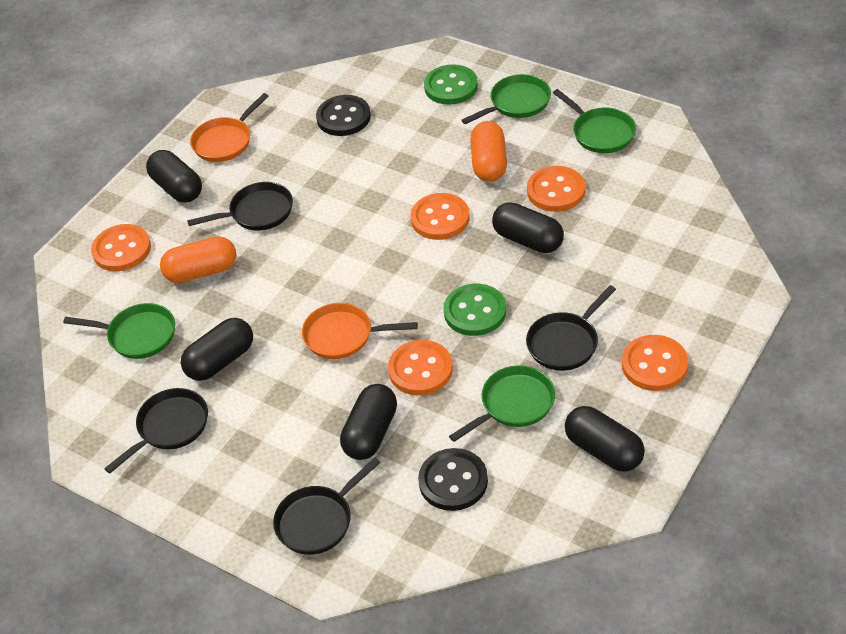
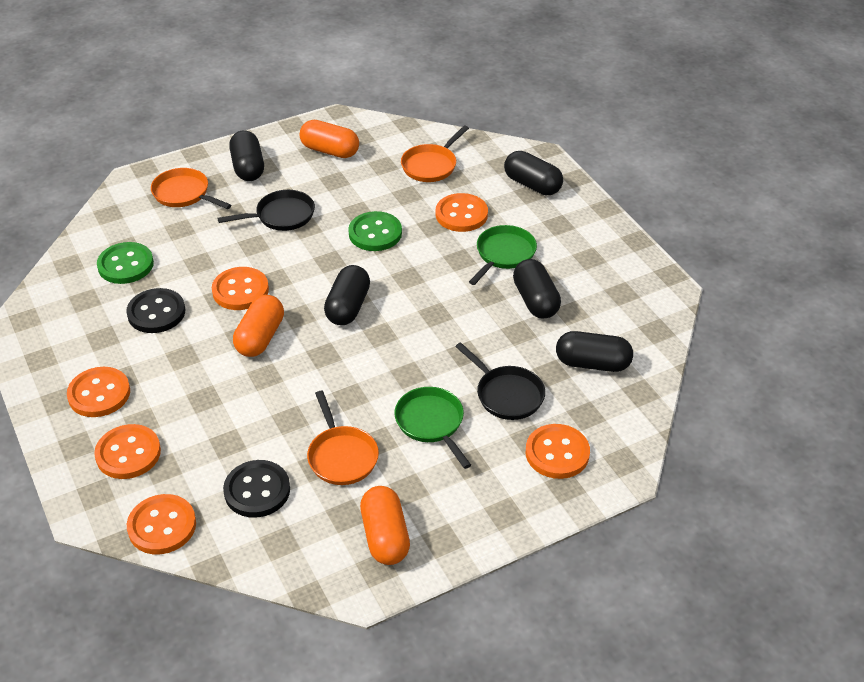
black pan: [104,388,208,473] [187,182,293,230] [273,457,381,555] [526,285,616,371] = 4 -> [217,190,315,231] [455,343,545,420] = 2
green pan: [63,303,175,359] [449,365,555,442] [462,74,551,124] [553,89,636,153] = 4 -> [395,387,471,469] [469,225,537,285] = 2
orange button: [91,224,151,271] [388,340,453,395] [411,193,470,240] [527,166,585,212] [622,335,688,391] = 5 -> [67,367,130,417] [94,424,161,479] [127,494,196,554] [212,267,269,310] [436,193,488,232] [526,424,590,479] = 6
orange capsule: [160,236,236,283] [470,121,507,182] = 2 -> [233,295,284,357] [300,120,359,158] [360,486,410,565] = 3
orange pan: [190,93,269,162] [302,303,418,359] = 2 -> [151,168,231,209] [307,391,379,485] [401,126,469,182] = 3

